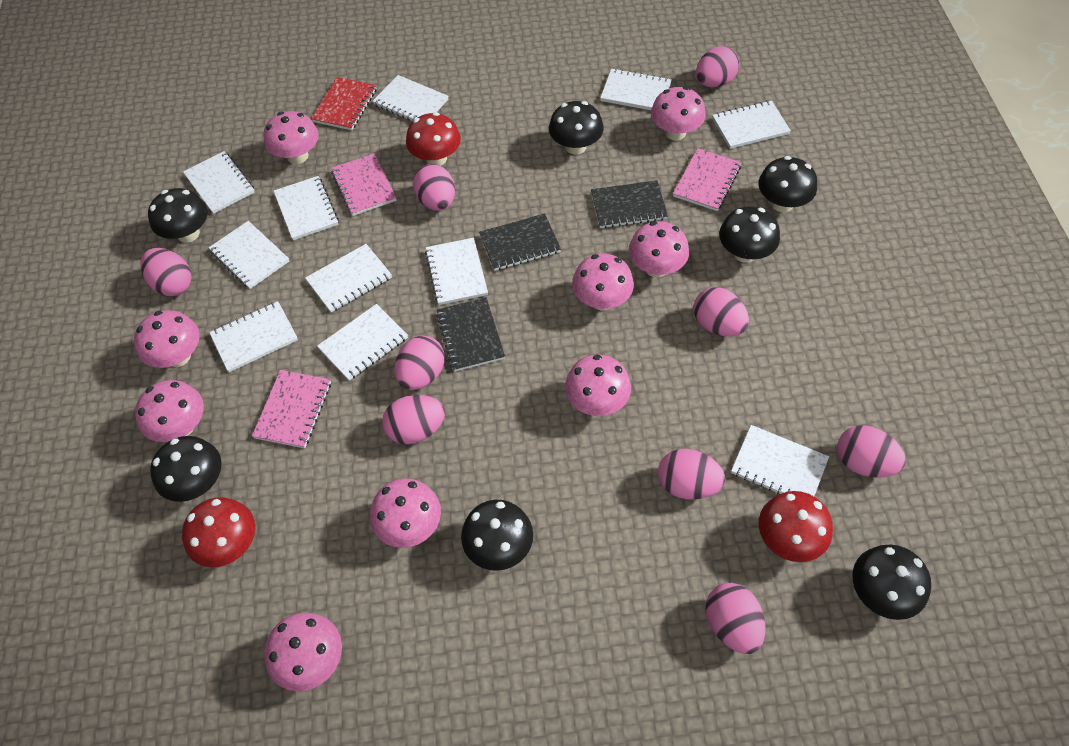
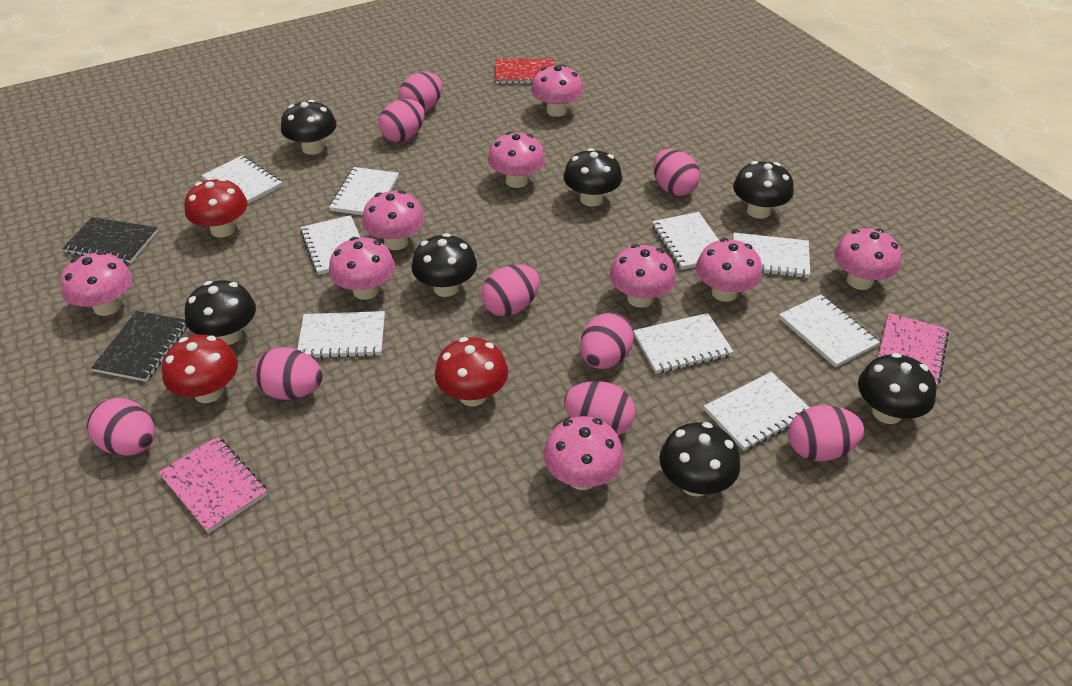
black notebook: [436,297,505,372] [479,214,561,271] [591,180,668,228] = 3 -> [63,217,158,263] [91,311,187,382] = 2
pink notebook: [252,370,331,448] [331,153,397,216] [673,148,742,211] = 3 -> [158,436,267,533] [878,313,949,386] = 2
white notebook: [183,151,255,214] [208,221,289,289] [209,301,298,372] [274,176,339,240] [305,244,392,312] [317,304,408,381] [373,75,449,121] [425,238,488,305] [600,68,672,110] [712,100,791,149] [731,425,829,496] = 11 -> [202,156,282,204] [297,311,385,359] [300,215,361,275] [329,167,399,215] [633,313,734,374] [652,212,719,270] [704,372,810,451] [733,233,810,278] [779,294,880,368] = 9

